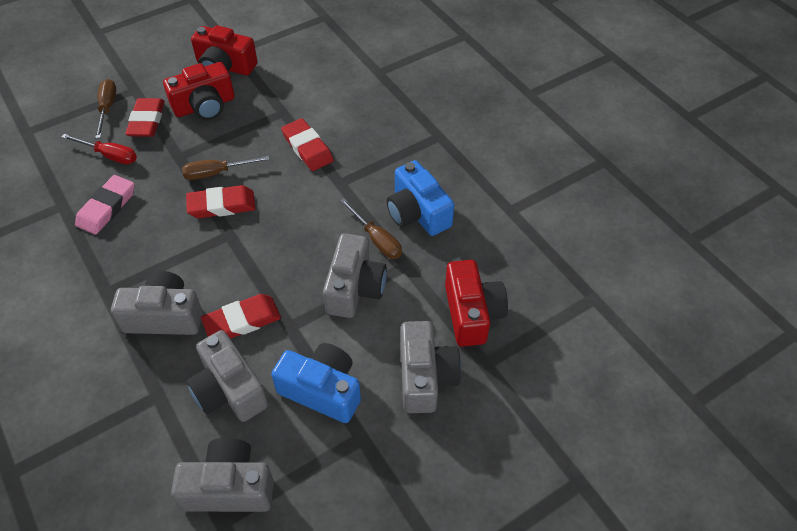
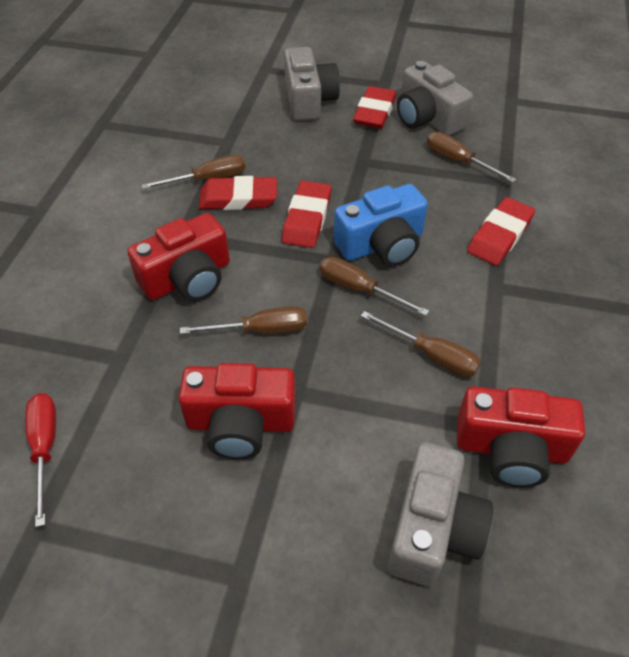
blue camera: [271,343,361,423] [386,160,454,236] = 2 -> [334,184,428,266] = 1
brown screwdriver: [95,79,116,138] [182,156,270,180] [340,198,402,259] = 3 -> [142,155,245,189] [180,306,307,334] [320,257,429,316] [361,311,481,377] [427,132,517,183] = 5
grey camera: [111,271,203,335] [171,438,274,512] [187,330,268,422] [323,233,387,318] [401,321,461,413] = 5 -> [284,47,340,121] [388,442,493,586] [397,61,473,136] = 3
pink eraser: [75,175,134,235] = 1 -> none = 0

